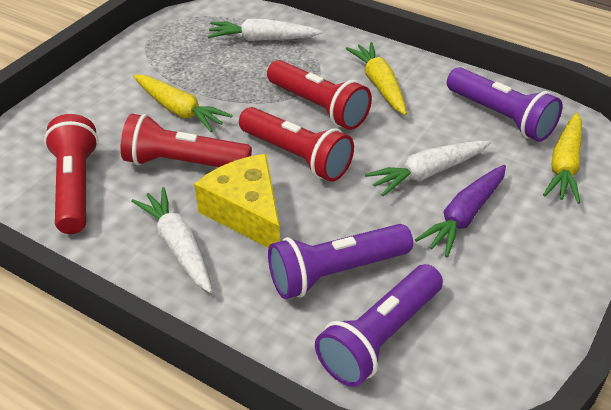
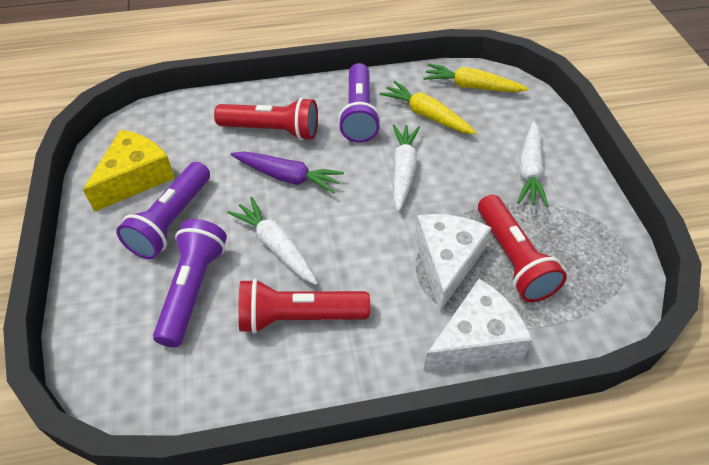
red flashlight: [44,114,99,234] [121,114,252,167] [239,107,354,182] [267,60,372,130] = 4 -> [214,97,318,140] [238,279,370,334] [478,195,567,302] = 3
white cheese: none = 0 -> [415,214,492,312] [423,279,532,371] = 2
yellow carrot: [133,74,233,132] [345,42,407,115] [543,112,582,204] = 3 -> [380,81,477,134] [423,63,529,92] = 2

